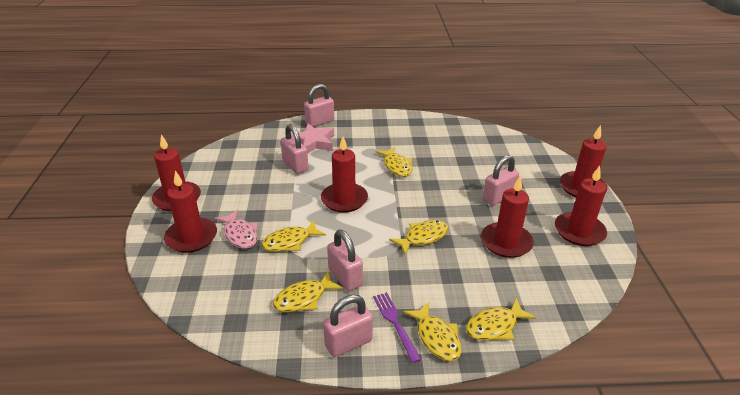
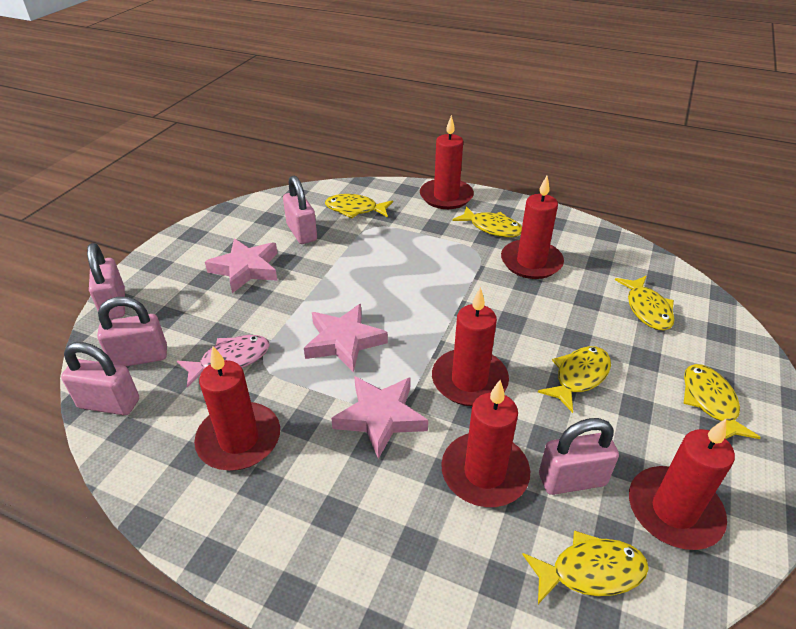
pink star: [291,123,334,153] = 1 -> [205,238,278,293] [304,304,388,373] [331,376,428,459] = 3
purple fork: [373,292,421,363] = 1 -> none = 0

